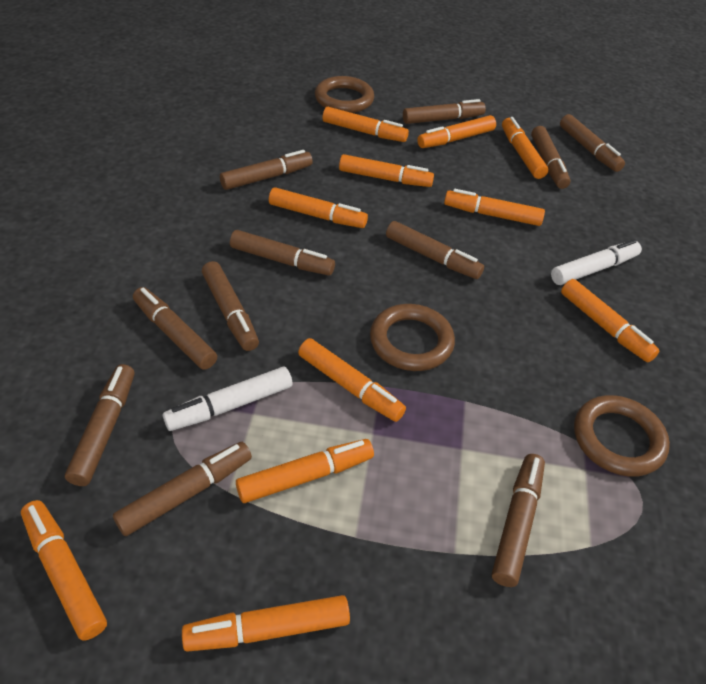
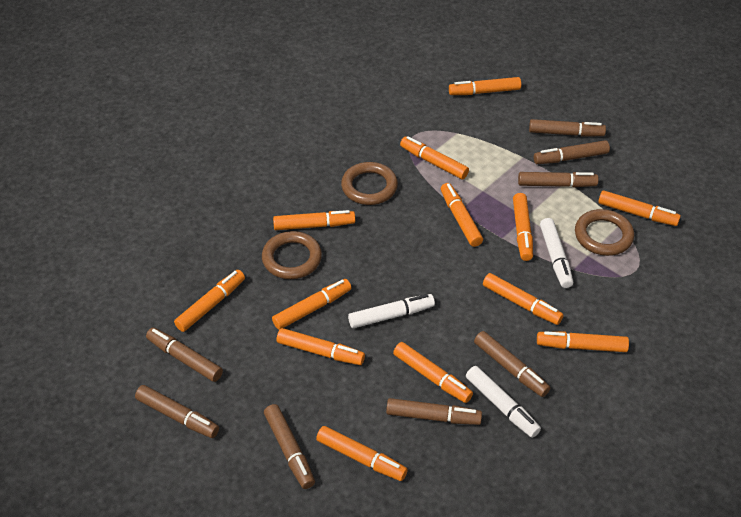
brown marker: [65,364,135,486] [113,442,252,536] [133,287,217,370] [202,261,259,351] [220,150,313,190] [230,230,335,276] [386,221,484,279] [403,99,486,124] [492,454,545,587] [531,126,571,189] [560,114,625,172] = 11 -> [135,385,219,438] [146,328,223,382] [264,404,315,489] [386,398,482,425] [474,331,550,397] [518,172,599,187] [529,119,606,137] [534,140,610,164] = 8
orange marker: [21,500,107,641] [182,595,350,652] [236,439,374,503] [269,187,368,228] [298,338,406,422] [322,107,409,142] [339,154,434,187] [417,115,496,148] [444,189,545,226] [502,117,548,179] [561,279,659,362] = 11 -> [174,270,245,332] [272,279,351,330] [273,210,355,230] [277,328,365,365] [316,426,408,481] [393,342,473,403] [400,136,469,179] [441,183,483,247] [449,77,521,95] [483,273,564,325] [513,193,533,261] [537,331,629,352] [598,190,681,226] = 13
white marker: [163,367,293,431] [551,240,642,285] = 2 -> [348,294,435,328] [466,366,541,438] [540,218,573,288] = 3

